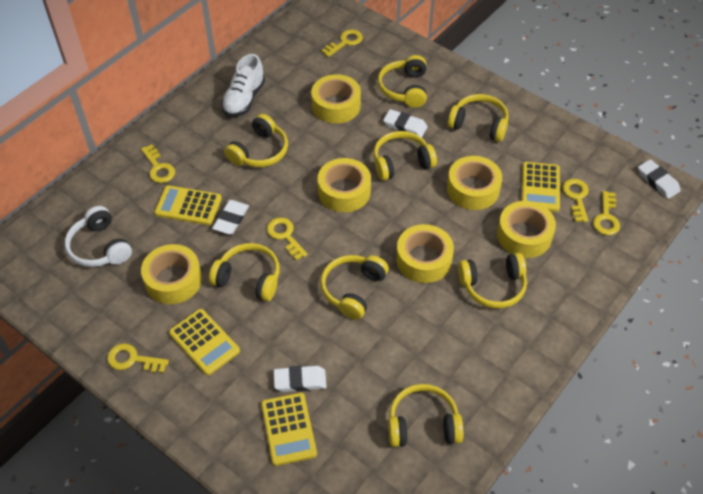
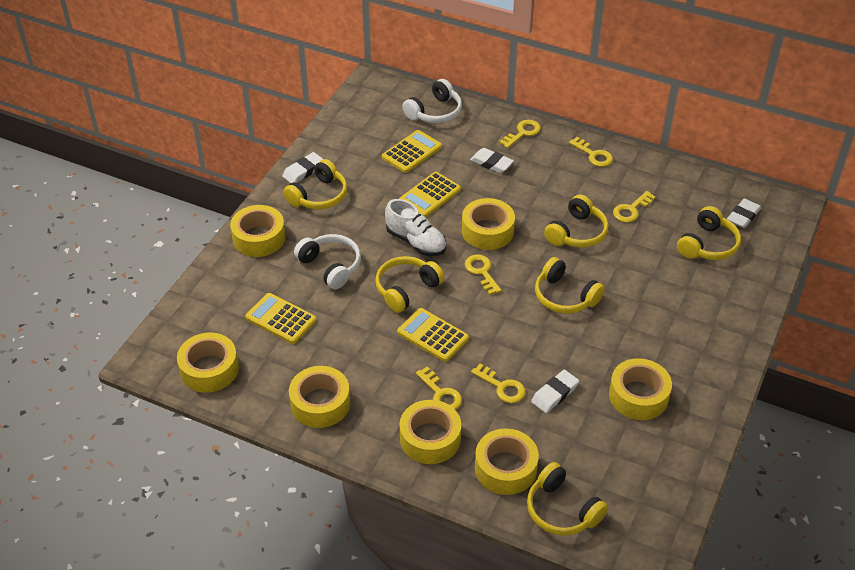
white headphones: [65,206,132,267] = 1 -> [294,234,361,289] [402,79,462,124] = 2
yellow headphones: [209,243,280,301] [224,114,288,167] [320,255,389,320] [373,131,437,181] [378,55,427,108] [388,384,464,447] [448,94,509,142] [458,253,527,309] = 8 -> [283,159,347,210] [375,256,444,313] [527,462,608,536] [535,257,605,314] [544,195,609,248] [677,206,741,260] = 6
yellow tape: [141,244,202,304] [311,74,361,124] [317,158,371,212] [396,224,454,283] [447,156,502,210] [497,201,556,258] = 6 -> [177,333,239,393] [230,205,286,257] [289,366,350,428] [400,400,461,464] [462,198,515,250] [475,428,539,495] [609,358,672,420] = 7

